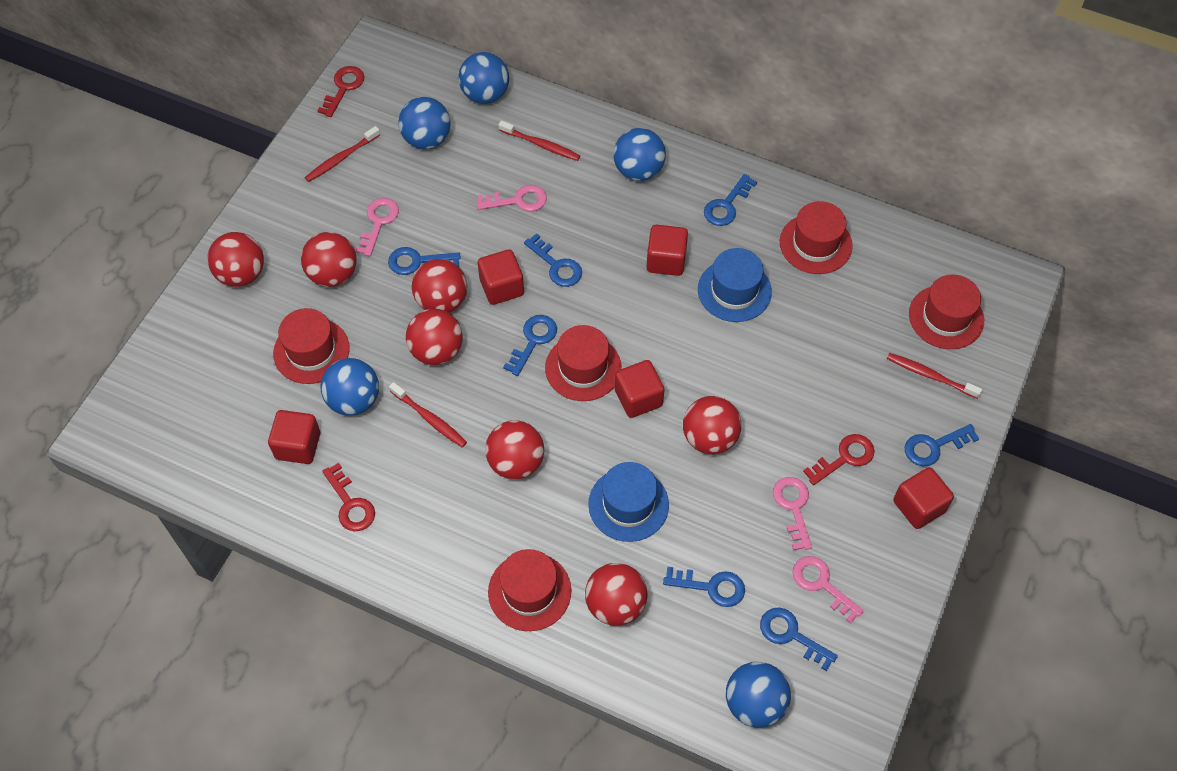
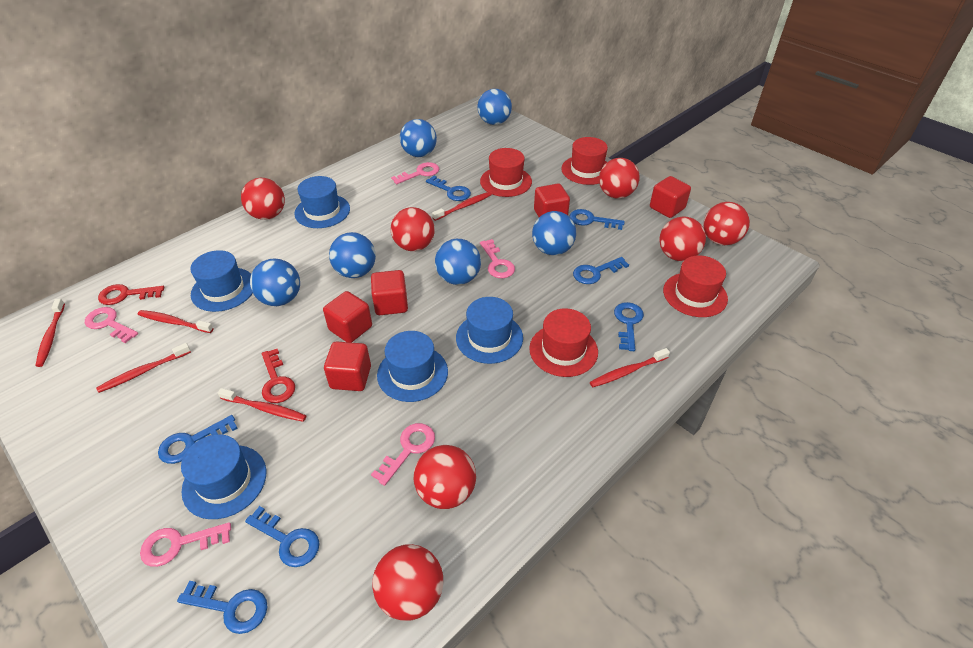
blue ball: [320,358,379,416] [398,97,451,149] [458,52,509,104] [613,128,666,181] [726,662,791,728] = 5 -> [250,259,300,306] [329,232,376,278] [400,119,437,157] [435,239,481,285] [478,89,512,125] [532,211,576,255] = 6
blue hat: [588,462,669,542] [698,248,772,322] = 2 -> [181,434,266,519] [190,250,253,312] [294,176,350,228] [377,331,448,402] [456,297,523,364] = 5
pink key: [355,198,399,256] [477,185,547,212] [773,477,812,550] [792,556,864,624] = 4 -> [85,307,138,343] [140,522,231,567] [371,423,435,486] [391,162,439,184] [480,239,515,278] = 5
red hat: [273,308,350,384] [488,549,571,631] [545,325,622,401] [780,201,853,274] [909,275,984,349] = 5 -> [480,148,532,197] [529,309,598,377] [561,137,608,185] [663,255,728,317] = 4
red key: [317,66,364,117] [322,463,375,531] [803,434,875,485] = 3 -> [98,284,164,305] [262,349,295,403] = 2
red toothbrush: [305,126,380,182] [389,382,467,448] [498,120,580,161] [887,353,983,399] = 4 -> [36,298,65,367] [96,343,191,393] [138,310,214,333] [218,388,307,422] [432,192,492,221] [590,348,670,387] = 6

